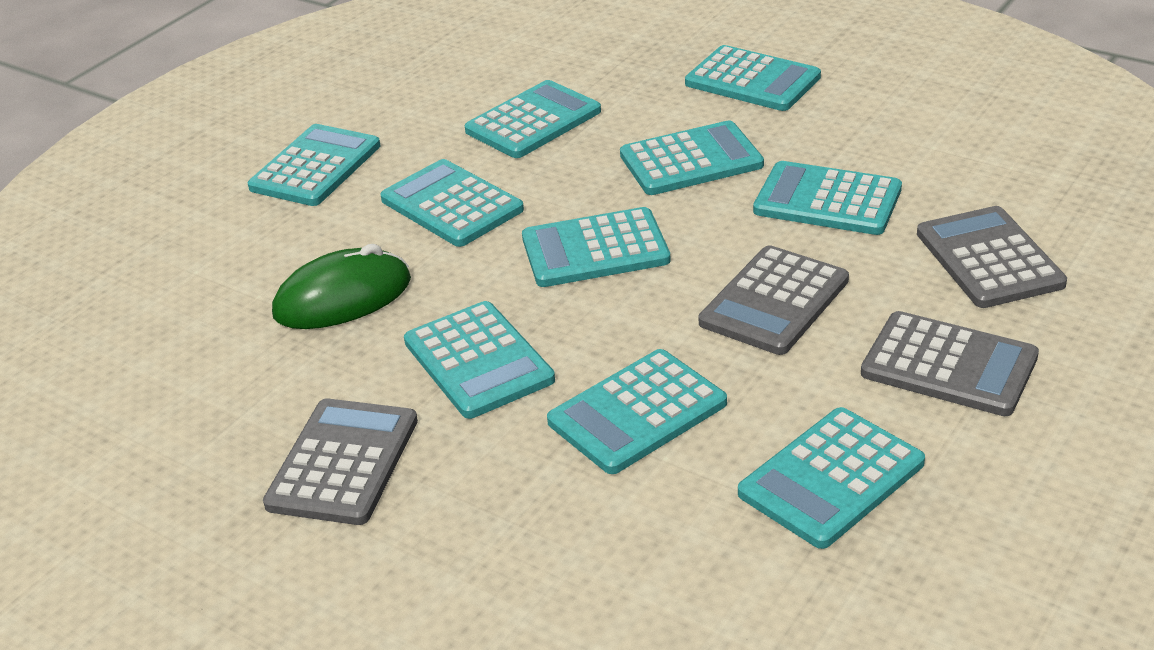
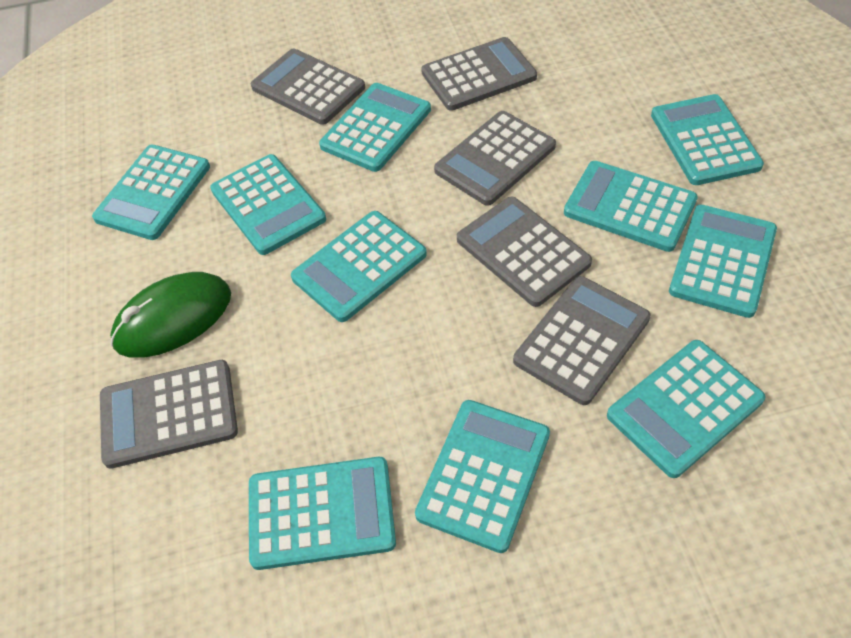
grey calculator: [263,398,418,525] [698,245,849,355] [861,311,1039,416] [917,206,1067,308] = 4 -> [100,360,238,469] [251,49,365,125] [421,37,537,111] [434,111,556,206] [457,196,592,307] [513,276,651,405] = 6

